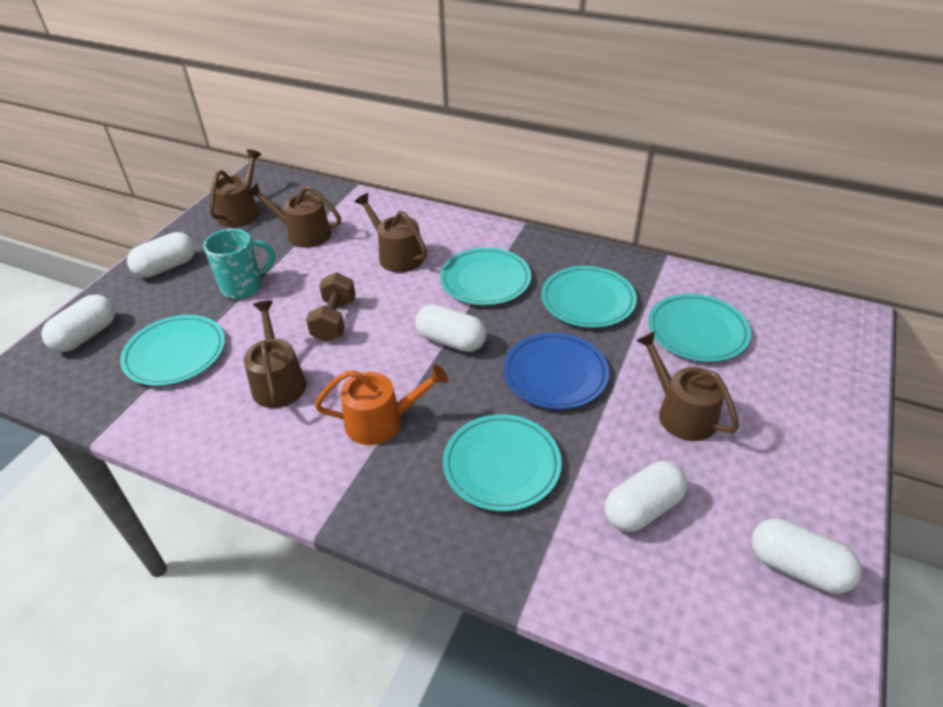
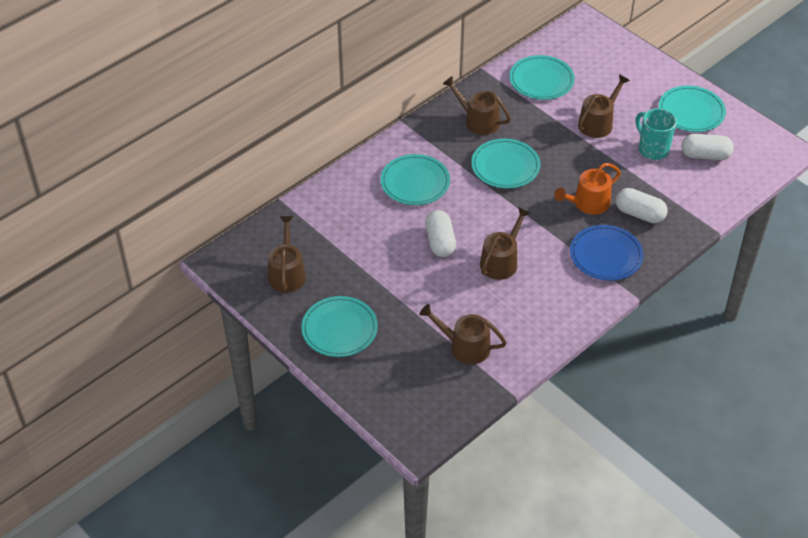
brown dumbbell: [306,272,356,342] = 1 -> none = 0
white capsule: [41,294,115,352] [127,232,195,278] [415,304,486,352] [605,461,687,532] [751,518,861,594] = 5 -> [425,210,456,257] [616,188,668,223] [681,134,734,160] = 3

